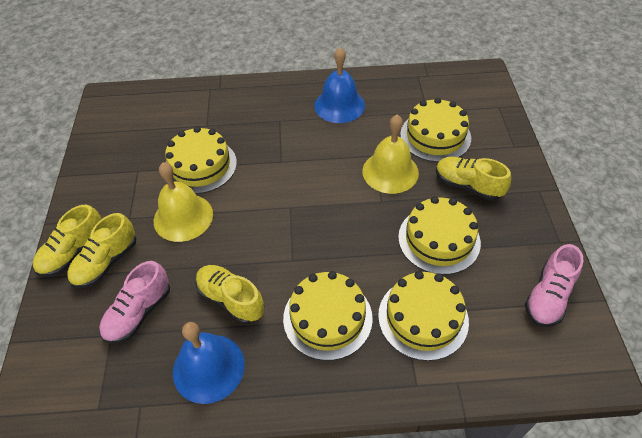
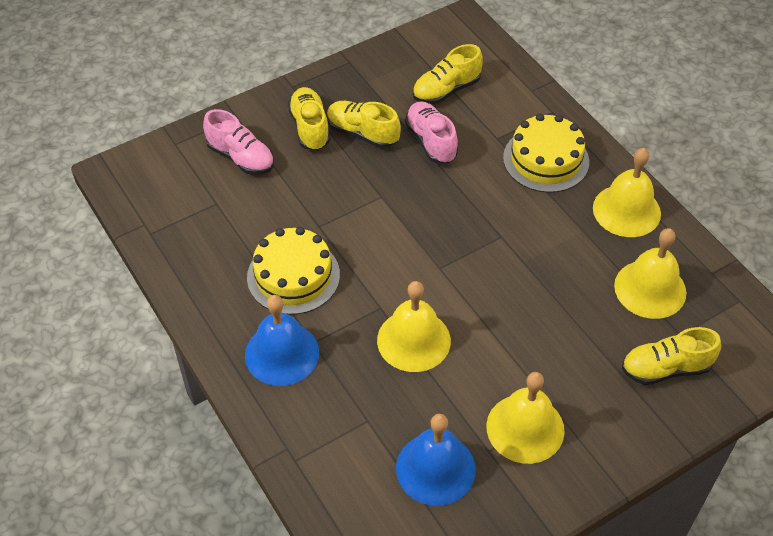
yellow bell: [154,162,213,242] [362,115,419,194] = 2 -> [377,281,451,372] [486,372,565,464] [593,148,661,237] [614,228,686,319] = 4
yellow cake: [165,126,237,194] [283,271,373,361] [378,271,469,361] [398,196,481,275] [400,98,471,162] = 5 -> [247,227,340,315] [503,114,589,193] = 2

